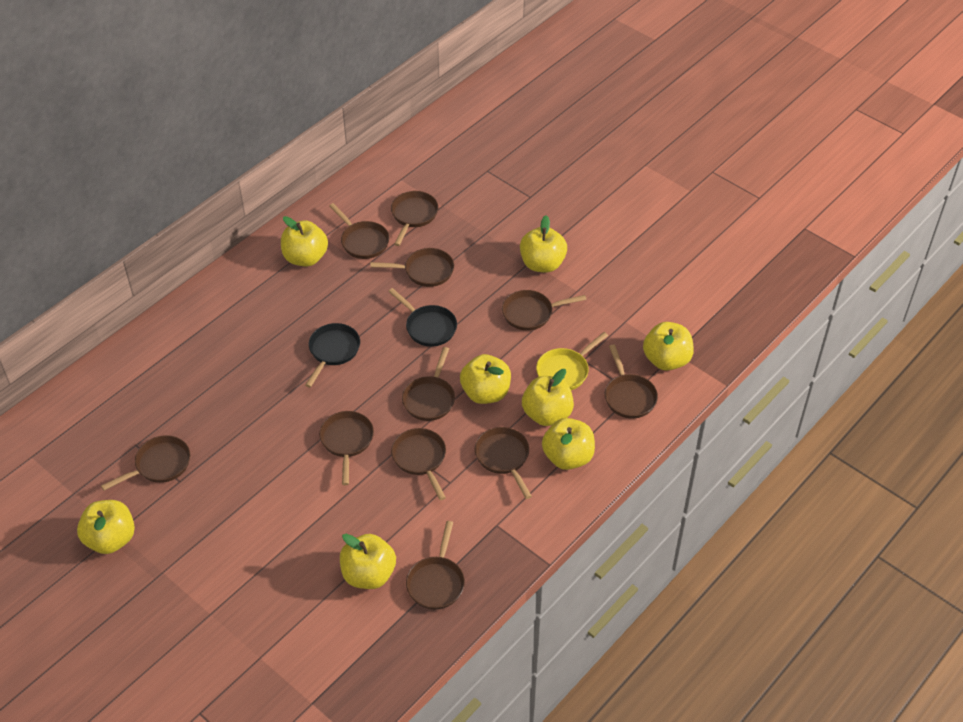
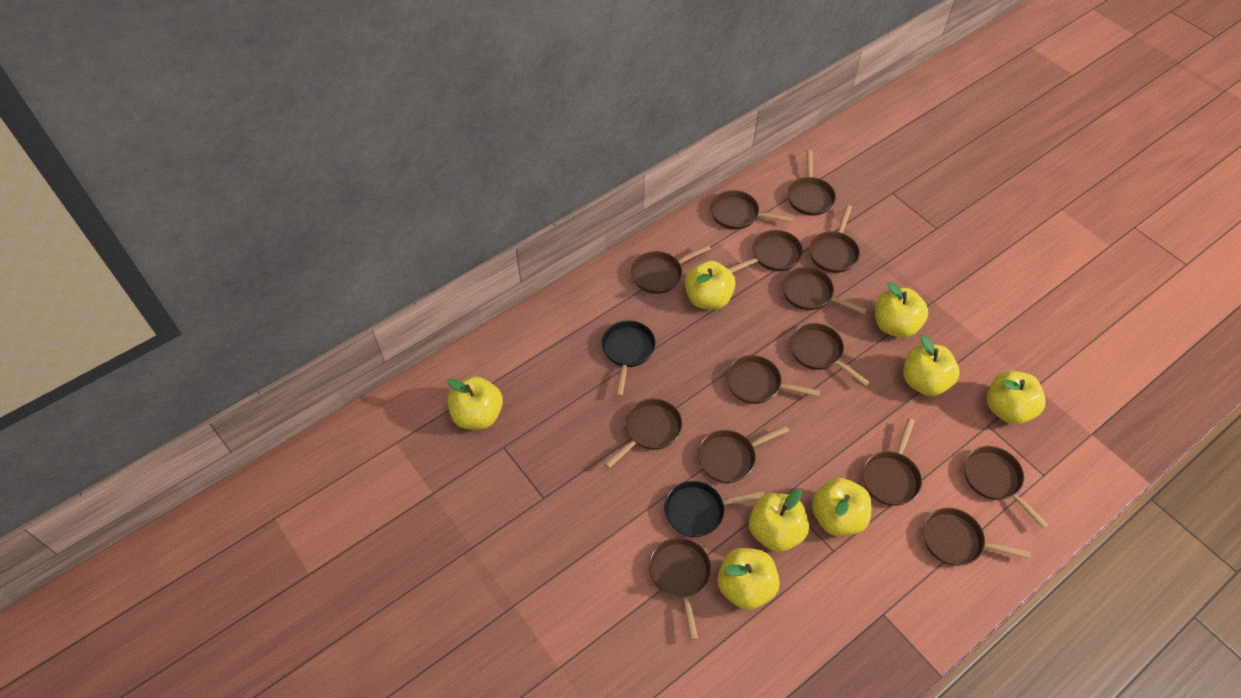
brown pan: [101,435,190,490] [319,411,374,485] [329,203,389,259] [370,248,454,287] [391,191,438,246] [391,428,446,500] [402,347,455,421] [406,521,465,610] [475,427,532,499] [502,290,587,331] [605,345,658,419] = 11 -> [605,399,682,468] [631,245,711,294] [649,538,711,640] [697,425,789,483] [710,190,793,230] [726,355,820,404] [728,230,803,273] [782,267,867,314] [787,150,836,216] [790,323,870,386] [809,205,860,273] [862,418,922,506] [923,508,1031,566] [964,446,1049,529] = 14
yellow pan: [536,332,608,390] = 1 -> none = 0

